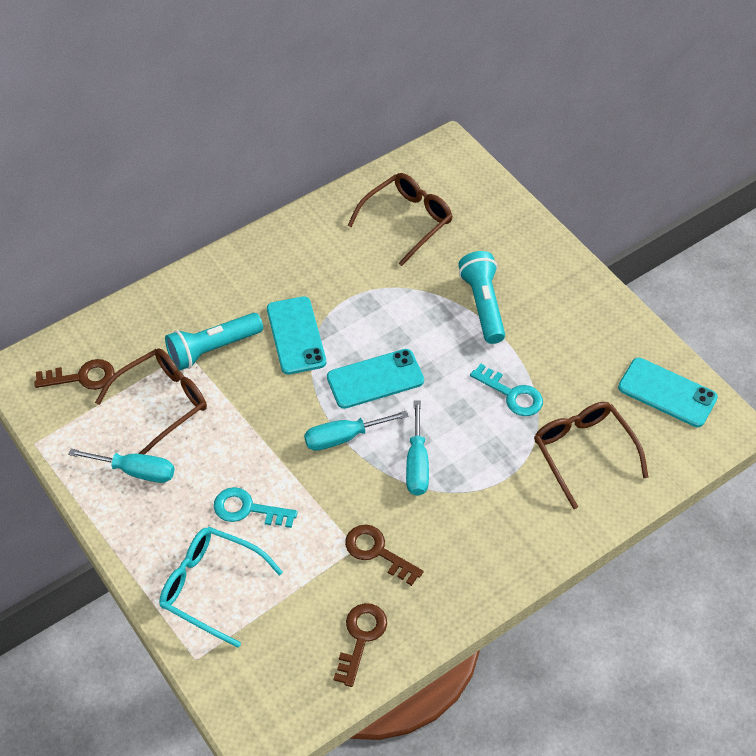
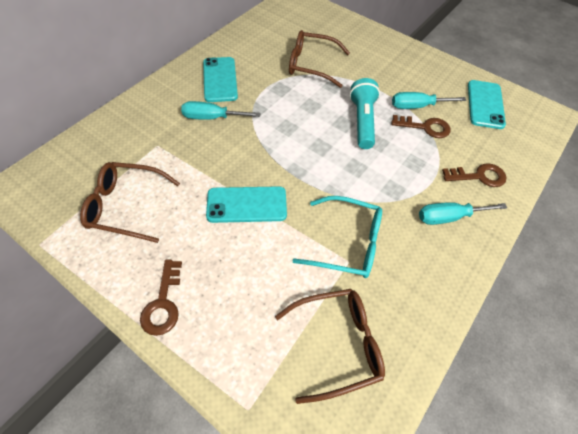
turquoise flashlight: [165,313,263,371] [458,251,505,344] = 2 -> [349,78,380,149] = 1
turquoise key: [214,487,298,528] [470,364,543,416] = 2 -> none = 0

